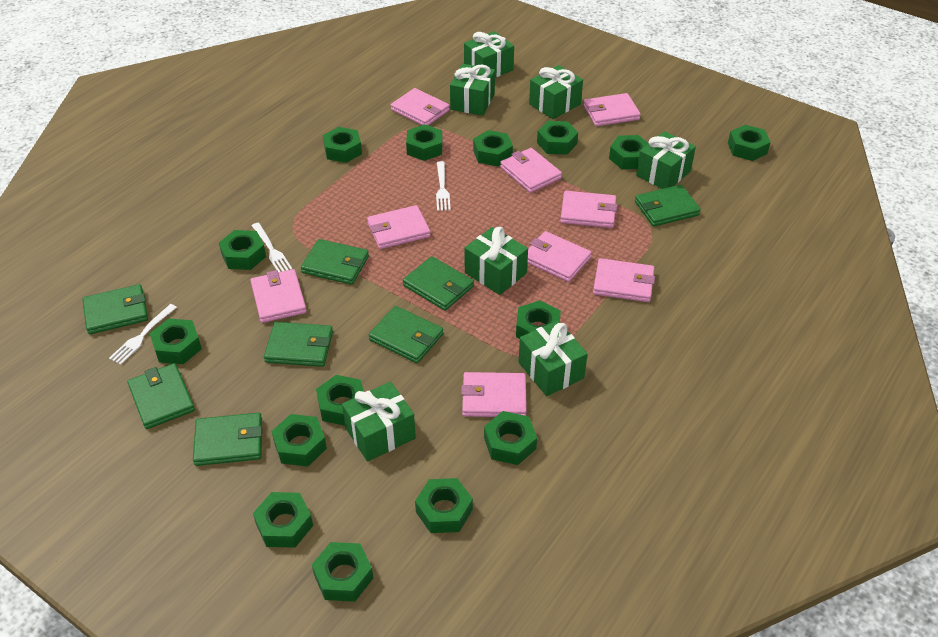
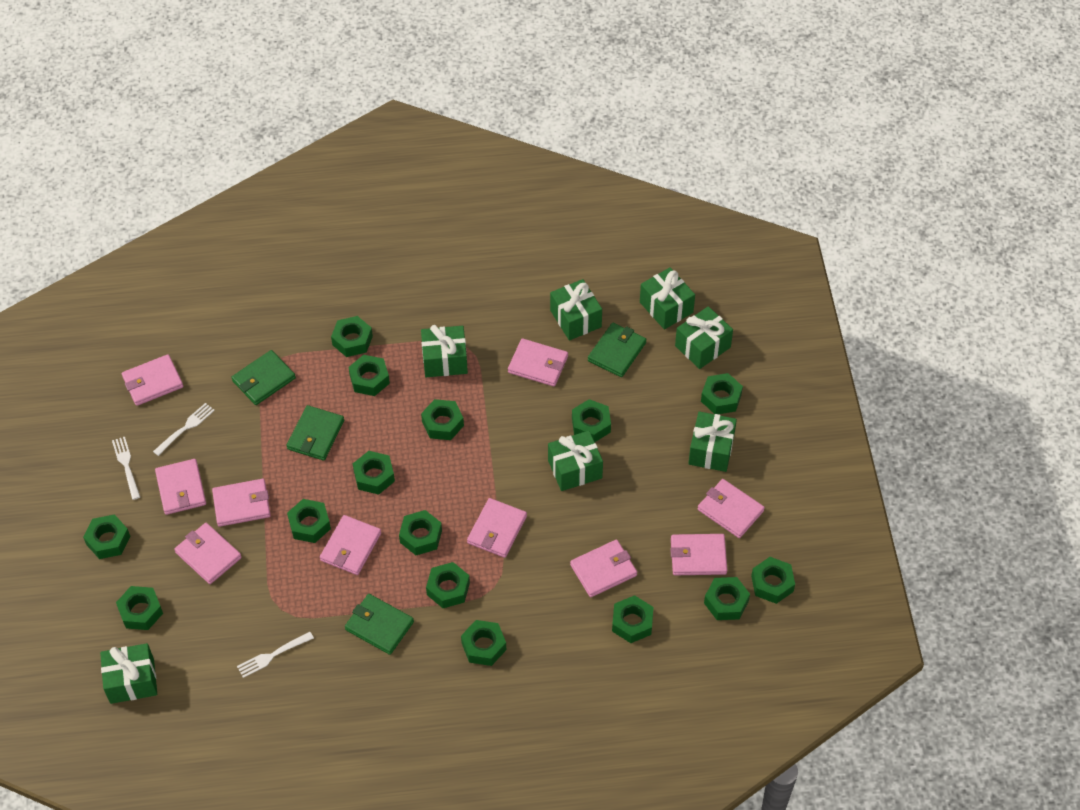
green wallet: [82,284,148,334] [127,363,195,429] [193,413,262,466] [264,322,333,367] [301,239,369,285] [368,306,443,363] [403,256,474,311] [635,185,701,227] = 8 -> [231,350,296,405] [286,405,344,461] [345,594,414,655] [588,323,646,377] = 4
pink wallet: [250,269,307,323] [367,205,431,249] [391,88,450,125] [461,372,527,417] [500,148,562,193] [527,231,591,282] [560,191,617,228] [584,93,641,126] [593,258,655,302] = 9 -> [122,354,183,406] [155,459,206,515] [174,523,242,584] [212,479,271,527] [320,515,381,575] [467,498,527,558] [508,338,568,387] [570,539,637,597] [670,534,727,575] [698,479,765,538] = 10

